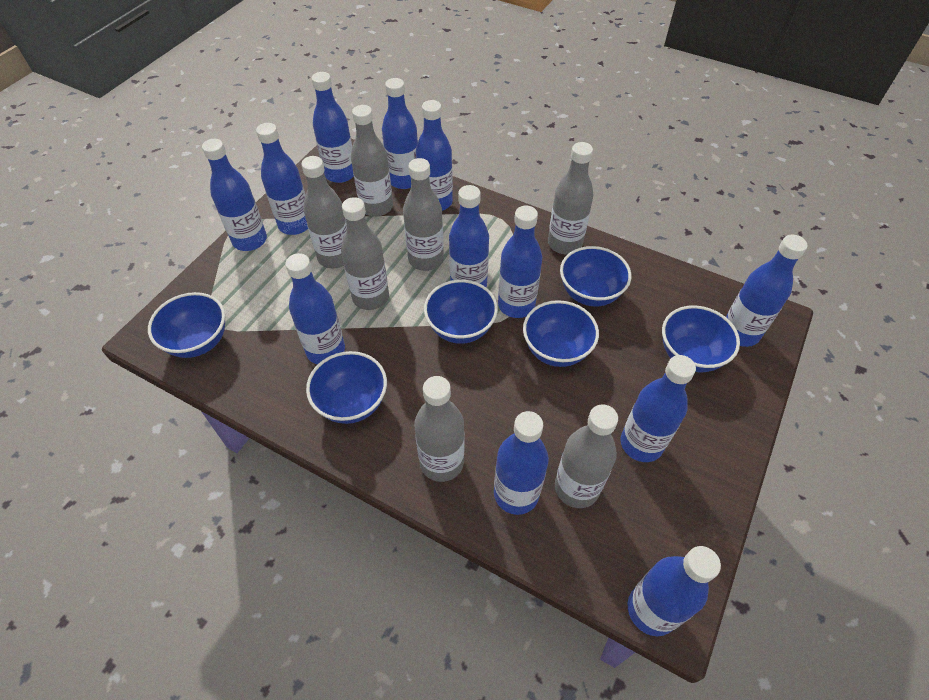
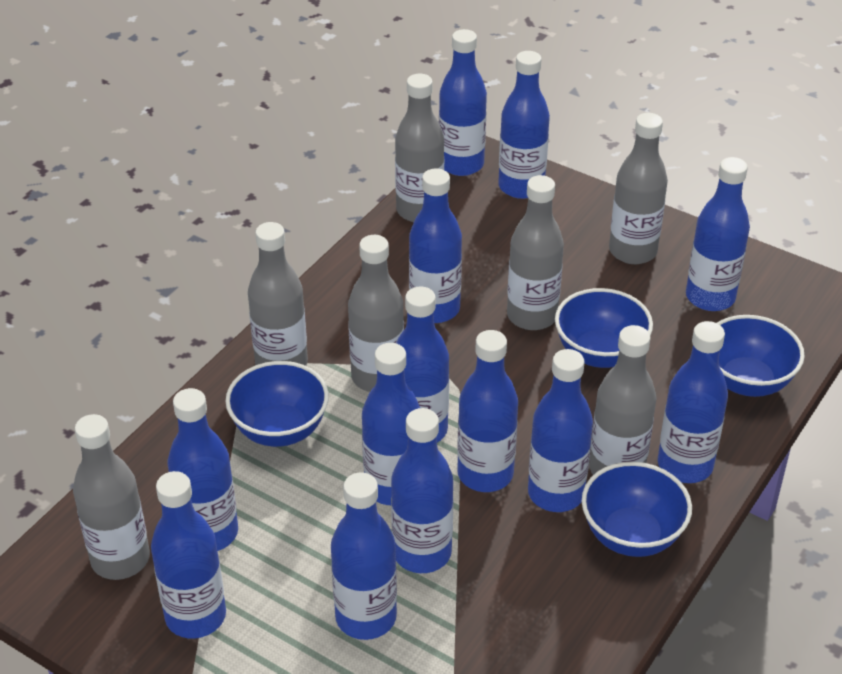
blue bottle: [202,139,267,251] [256,123,308,235] [285,253,345,364] [312,72,354,183] [382,78,418,189] [416,100,453,211] [449,185,489,287] [494,411,549,515] [498,205,542,318] [620,355,696,462] [628,546,721,636] [726,235,808,347] = 12 -> [151,471,226,639] [168,388,238,551] [331,472,397,640] [362,343,420,505] [391,408,454,573] [396,287,449,443] [409,168,462,323] [439,29,487,176] [457,330,518,492] [498,51,550,199] [528,349,593,512] [658,321,728,483] [686,157,750,311] = 13
blue bowl: [148,292,225,358] [306,351,387,424] [424,280,498,344] [523,300,599,367] [560,246,631,306] [662,305,740,372] = 6 -> [225,361,329,447] [555,288,653,368] [582,462,692,557] [717,315,805,397] = 4

